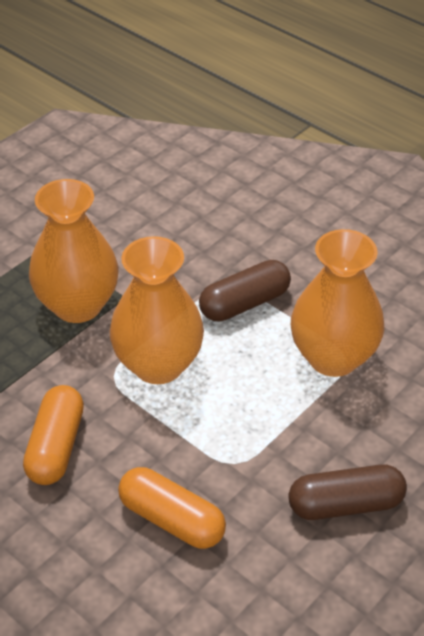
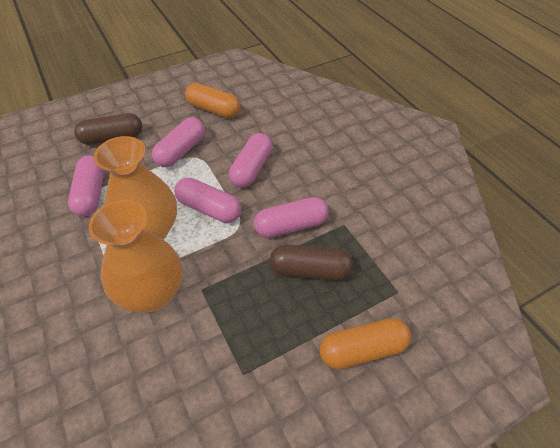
orange vase: [29,179,119,323] [109,236,204,384] [291,229,385,377] = 3 -> [89,200,182,313] [94,136,177,240] = 2
pink capsule: none = 0 -> [68,156,105,216] [152,118,205,167] [174,178,241,223] [229,133,272,188] [254,197,329,238] = 5

